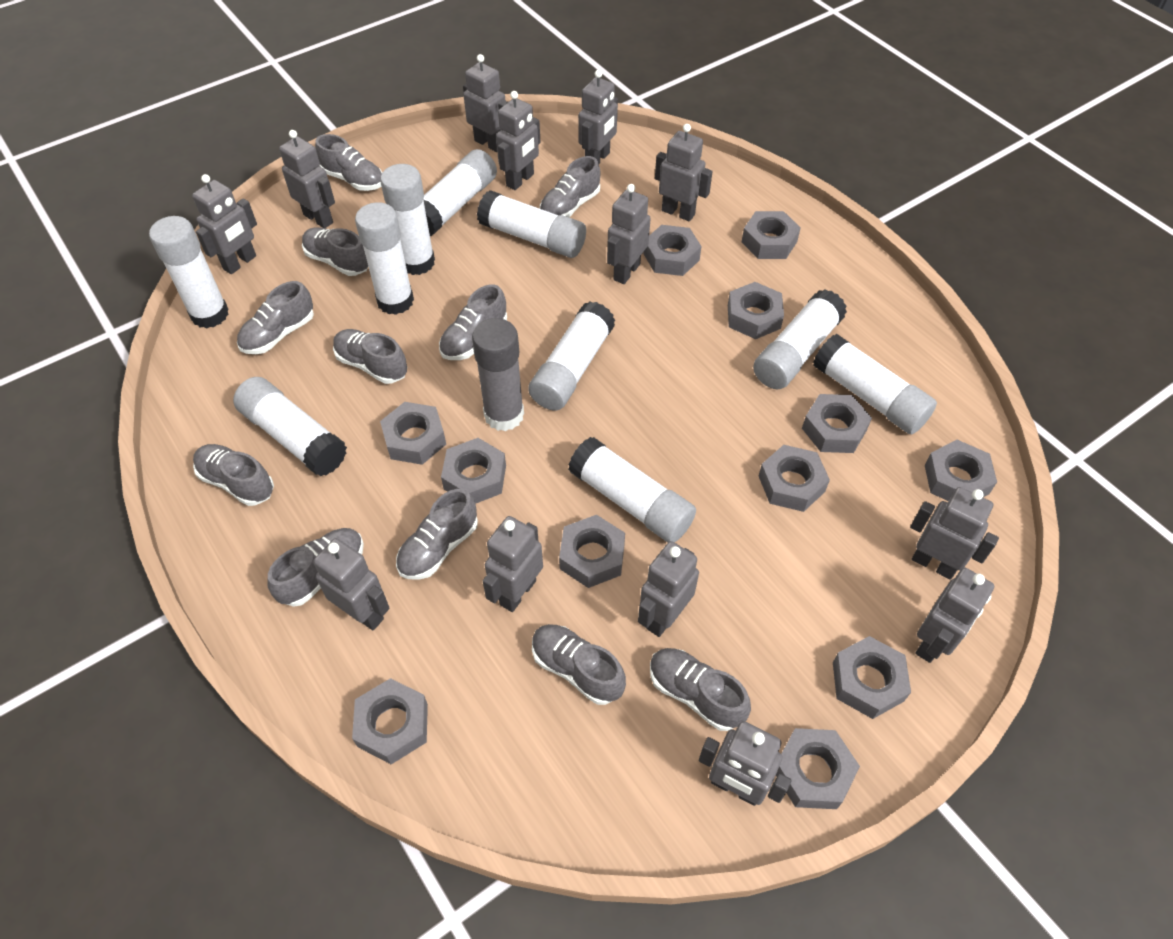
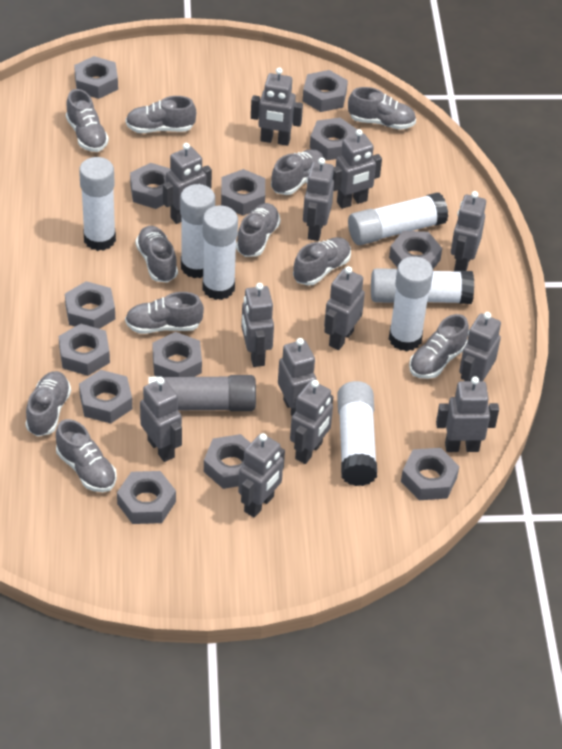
grey nut: [352,678,428,764] [380,402,446,465] [441,438,506,504] [559,515,625,588] [643,225,702,276] [728,282,784,339] [742,211,801,259] [759,445,830,512] [776,728,860,809] [802,394,872,453] [833,636,911,719] [925,440,997,501] = 12 -> [59,324,110,376] [65,281,115,329] [74,56,118,99] [79,370,132,423] [117,471,176,524] [130,163,171,209] [153,332,202,377] [204,434,250,489] [221,169,265,216] [303,70,348,112] [310,118,357,160] [389,231,442,269] [401,448,459,500] = 13
white glue stick: [149,216,229,329] [233,377,347,476] [355,202,414,315] [380,164,435,275] [423,149,497,236] [477,190,586,258] [528,302,615,410] [568,437,696,543] [753,289,847,390] [813,334,937,434] = 10 -> [79,157,116,251] [180,184,215,278] [202,206,238,300] [337,381,377,486] [348,193,448,245] [371,268,474,304] [389,257,433,351] = 7

